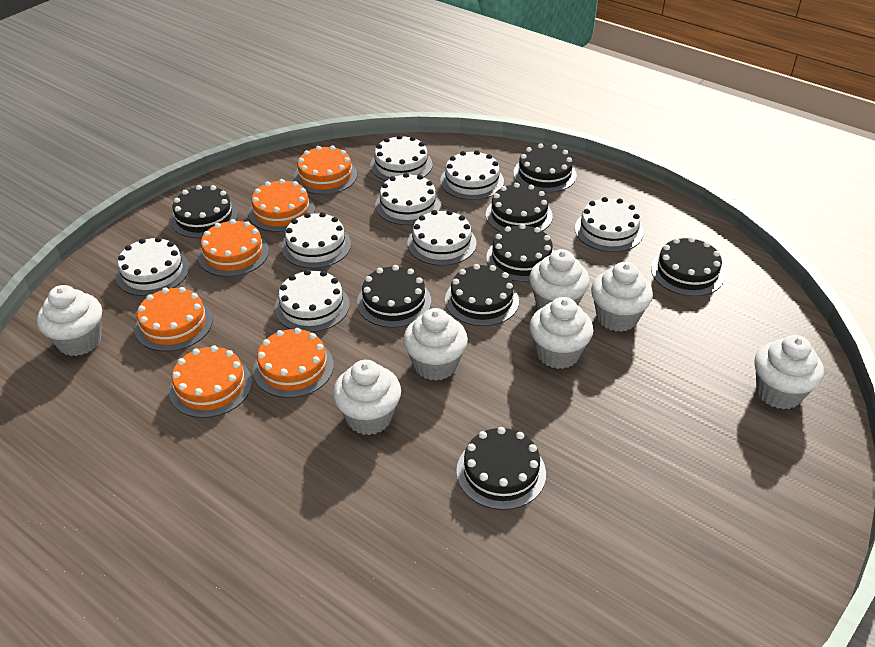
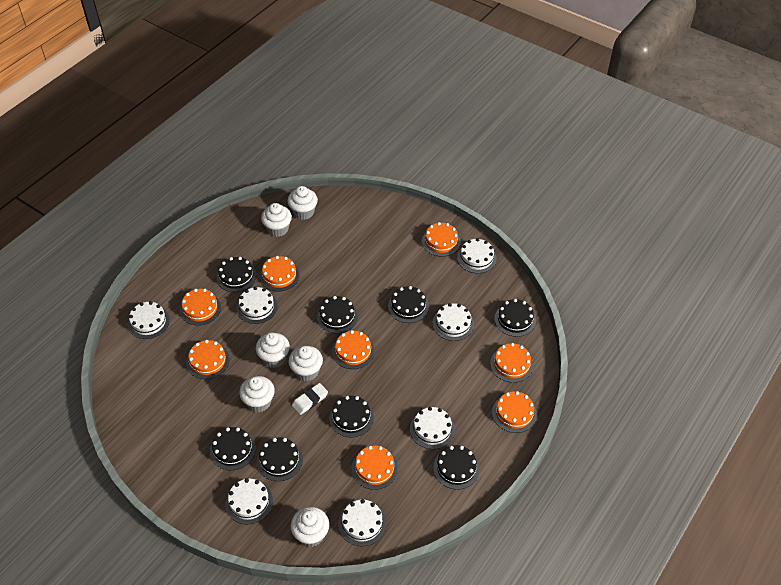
orange cake: [135,287,213,352] [169,345,252,418] [198,219,269,277] [248,179,315,232] [253,328,334,398] [294,146,357,195] = 6 -> [180,289,221,325] [186,340,230,379] [259,256,300,292] [332,330,375,369] [352,445,398,490] [422,222,461,257] [490,343,533,383] [492,391,537,433] = 8
white cake: [116,237,189,296] [275,269,350,332] [281,212,351,268] [370,135,433,181] [375,173,441,225] [407,210,477,266] [440,150,504,200] [575,197,644,252] = 8 -> [128,301,170,339] [225,478,273,524] [236,287,278,324] [338,499,386,546] [410,407,455,449] [433,303,474,341] [457,238,497,273] = 7
white cupcake: [37,285,102,356] [333,360,401,435] [403,308,468,381] [529,249,590,310] [530,297,594,369] [591,262,653,332] [754,335,824,409] = 7 -> [239,376,275,412] [256,332,290,368] [261,203,292,237] [287,186,318,220] [288,346,323,381] [291,507,329,547] = 6
white eraser: none = 0 -> [292,383,328,415] = 1

